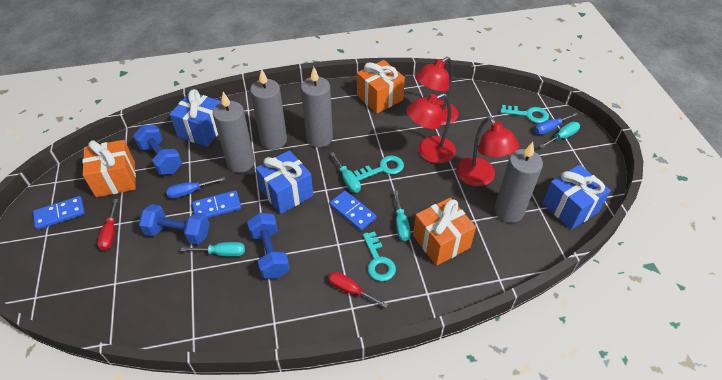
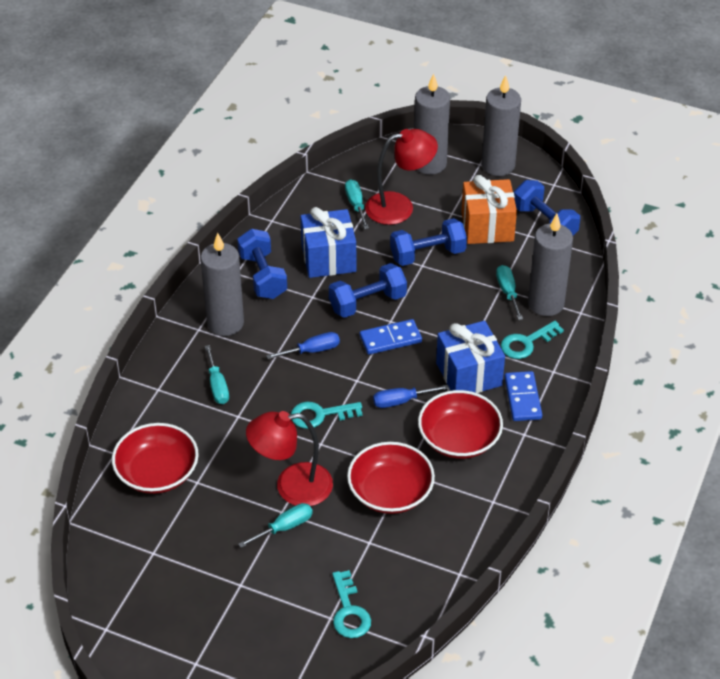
blue domino: [33,196,85,230] [192,190,241,218] [330,191,377,231] = 3 -> [360,319,422,355] [504,371,542,421] = 2
blue dumbbell: [133,125,182,175] [139,204,210,244] [247,213,290,279] = 3 -> [237,229,287,299] [329,263,407,318] [390,218,467,266] [514,180,580,236] = 4
blue gift: [170,89,221,147] [256,150,313,214] [542,165,611,230] = 3 -> [300,207,356,278] [436,321,505,393] = 2
orange gift: [82,140,136,197] [357,60,405,113] [413,198,476,266] = 3 -> [461,175,517,244] = 1
red bowl: none = 0 -> [112,423,199,494] [347,442,435,514] [418,390,503,459] = 3
red lamp: [406,93,456,164] [415,57,458,125] [456,116,519,186] = 3 -> [246,411,333,506] [365,129,438,225] = 2
red screwdriver: [97,199,118,251] [328,272,388,308] = 2 -> none = 0

